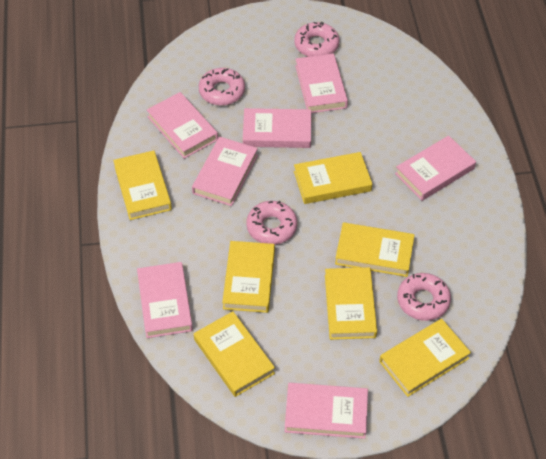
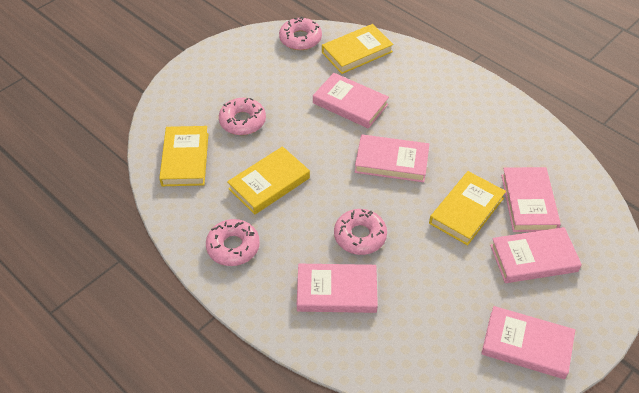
pink book: [137,262,193,338] [147,92,218,159] [192,137,258,206] [243,108,311,148] [285,383,368,439] [295,53,348,113] [395,136,476,201] = 7 -> [297,264,378,313] [313,73,389,129] [355,134,429,182] [481,306,575,379] [490,227,582,283] [501,167,561,232] = 6
yellow book: [113,150,172,220] [194,311,275,397] [222,241,275,313] [294,152,372,204] [325,267,377,340] [335,222,415,277] [379,319,471,397] = 7 -> [159,126,209,186] [227,146,310,215] [322,24,394,74] [429,171,506,246] = 4

